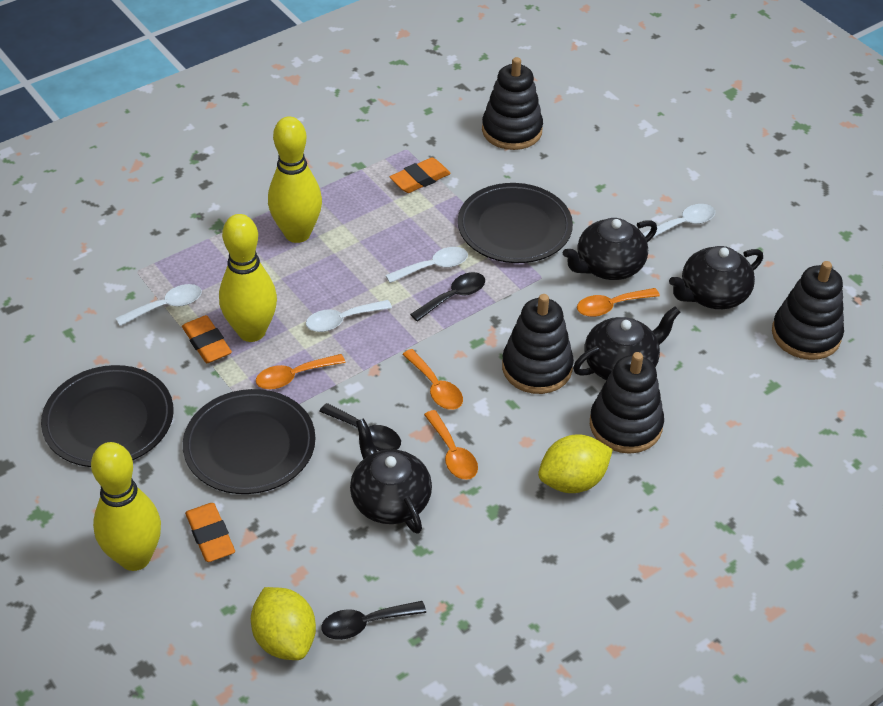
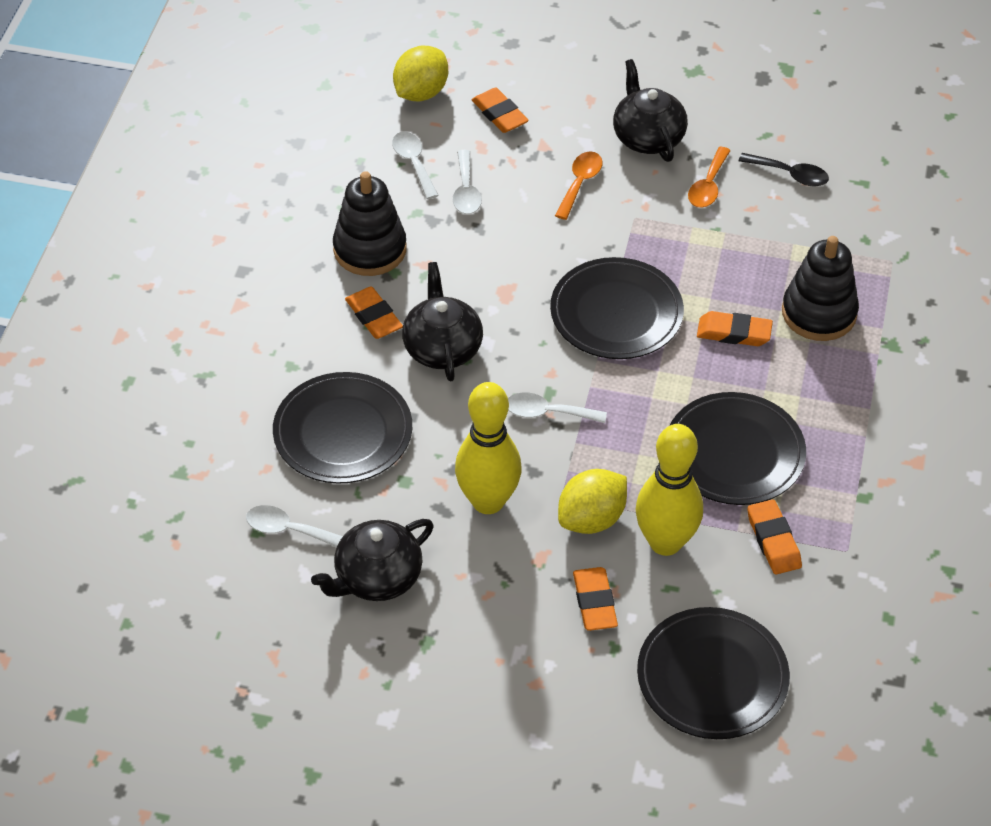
black plate: [41,365,173,467] [183,389,316,494] [458,183,573,263] = 3 -> [273,372,412,484] [550,257,684,359] [637,607,790,739] [670,392,806,505] = 4
black spoon: [319,403,401,451] [321,601,426,640] [410,272,485,322] = 3 -> [739,153,829,187] = 1
black stacking toy: [482,57,543,150] [502,294,574,394] [590,352,664,454] [772,261,844,360] = 4 -> [333,171,407,276] [782,236,859,341] = 2
black teapot: [350,418,432,534] [563,218,657,280] [573,307,680,380] [669,246,763,309] = 4 -> [311,519,434,601] [402,262,483,381] [613,59,688,162] = 3
orange eraser: [182,315,232,363] [185,503,235,562] [390,157,451,193] = 3 -> [345,287,403,339] [472,88,529,133] [573,567,618,631] [697,311,773,346] [747,499,802,575] = 5
orange spoon: [256,354,345,389] [402,349,463,410] [424,410,478,480] [577,288,660,317] = 4 -> [555,151,602,220] [688,147,731,208] = 2
yellow bowling pin: [91,442,161,571] [219,214,277,342] [268,116,322,243] = 3 -> [455,382,522,514] [636,424,703,556] = 2

